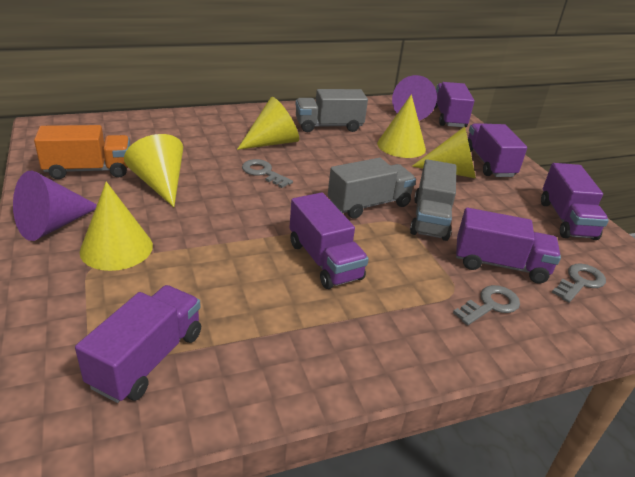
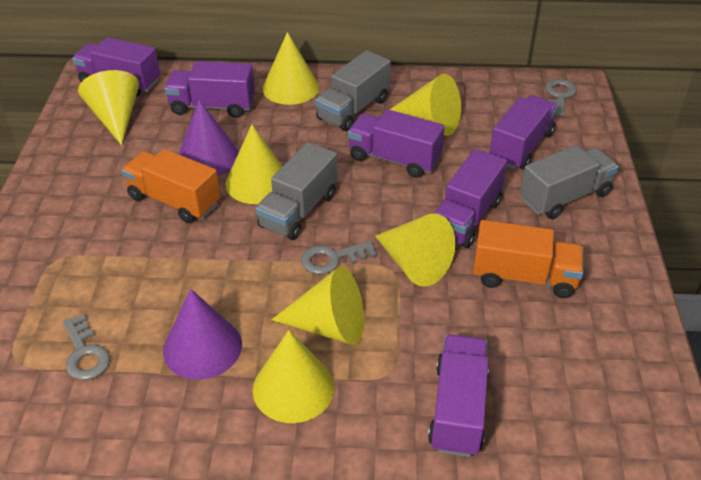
orange truck: [34,125,130,179] = 1 -> [122,149,220,223] [473,220,584,298] = 2
yellow cone: [80,182,153,271] [124,134,183,207] [237,97,299,150] [377,94,426,158] [412,126,476,179] = 5 -> [78,70,139,145] [226,124,283,204] [253,330,334,423] [263,32,319,105] [271,267,364,345] [375,214,456,287] [389,74,461,136] = 7

